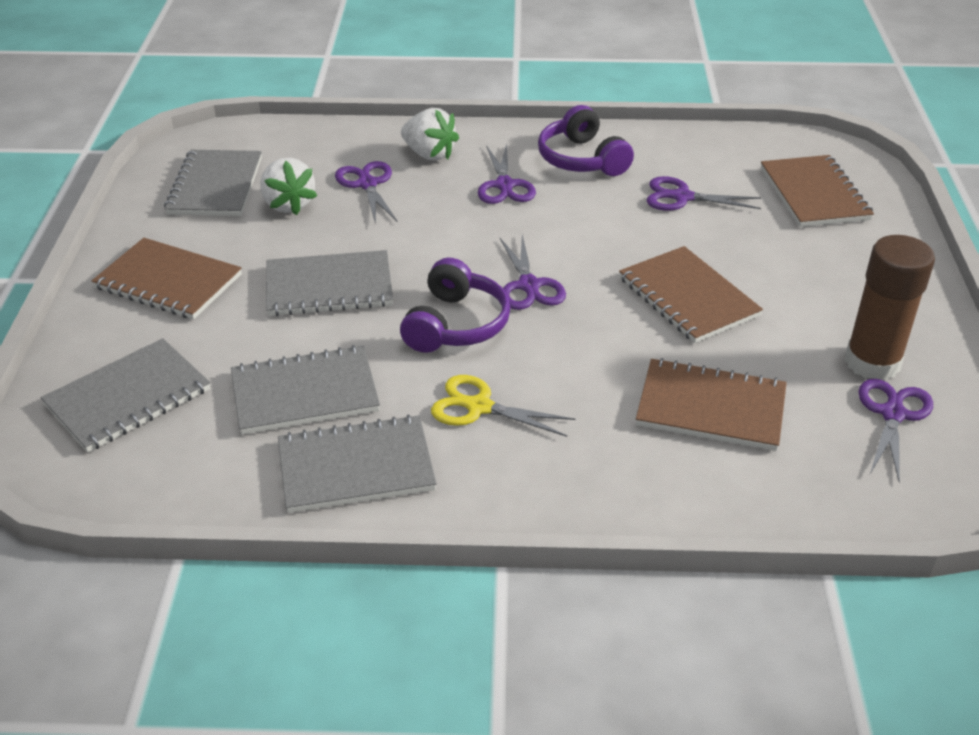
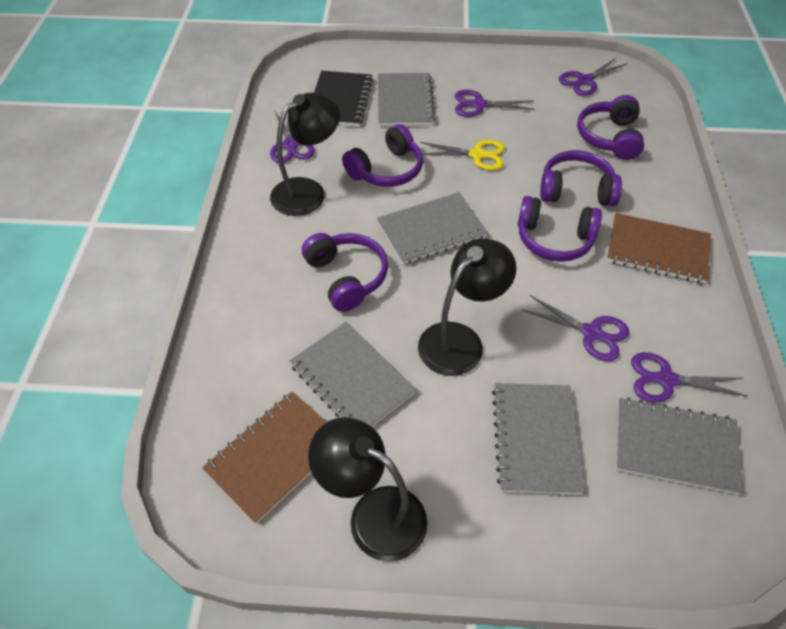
black lamp: none = 0 -> [270,93,340,216] [308,417,428,562] [418,238,516,376] = 3
black notebook: none = 0 -> [314,71,373,127] = 1
brown glue stick: [845,235,935,380] = 1 -> none = 0
brown notebook: [92,238,242,319] [619,246,763,343] [636,358,787,451] [761,155,874,227] = 4 -> [202,391,327,524] [607,213,711,284] = 2
purple headphones: [400,258,510,353] [538,105,634,176] = 2 -> [302,233,388,312] [342,124,423,187] [518,196,602,262] [540,150,622,206] [577,95,644,160] = 5
white strawberry: [260,158,317,215] [401,108,459,161] = 2 -> none = 0

